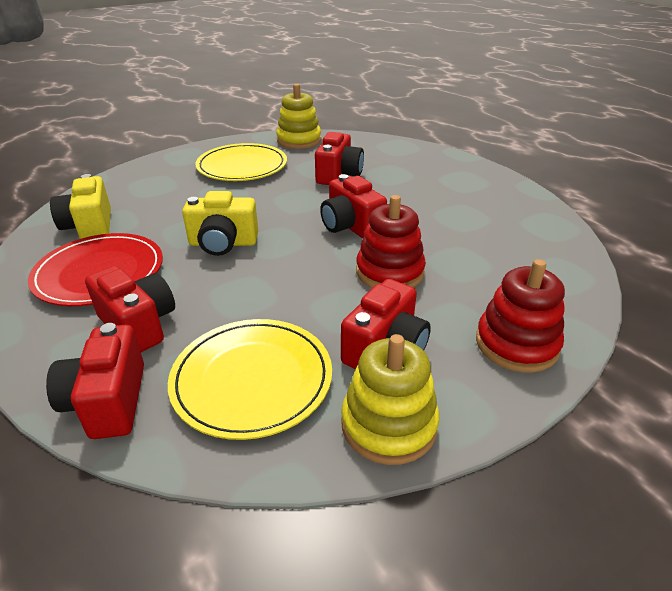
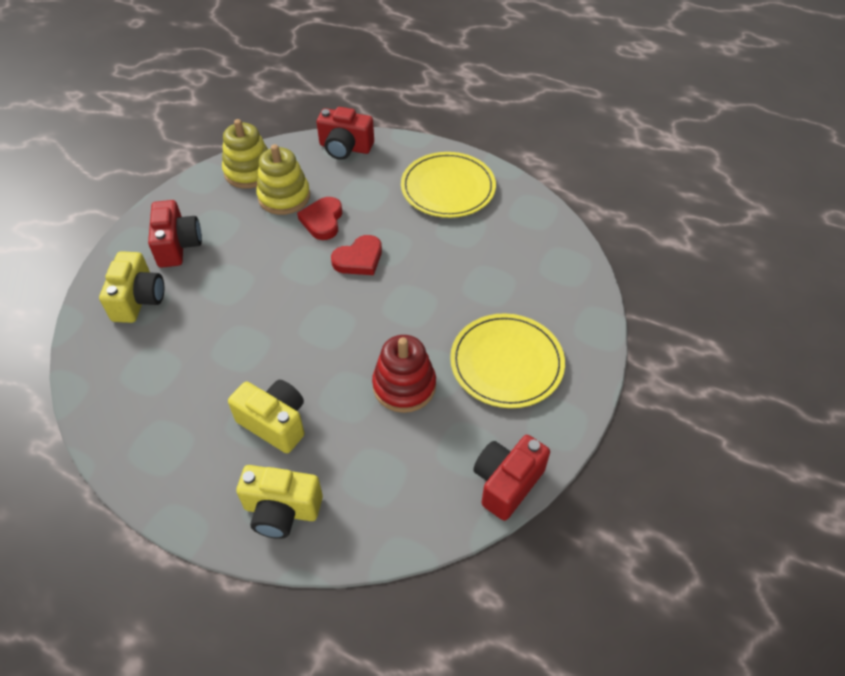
red camera: [46,323,144,439] [85,266,175,352] [315,132,364,185] [320,174,387,239] [341,279,431,370] = 5 -> [148,200,202,267] [317,107,374,160] [473,435,550,521] = 3
red heart: none = 0 -> [297,197,342,240] [331,235,382,275] = 2
red plate: [28,233,163,306] = 1 -> none = 0
red stacking toy: [356,195,426,288] [476,259,565,372] = 2 -> [372,335,436,413] = 1
yellow camera: [50,174,111,239] [182,191,258,256] = 2 -> [99,251,164,323] [228,380,305,453] [236,465,323,539] = 3

